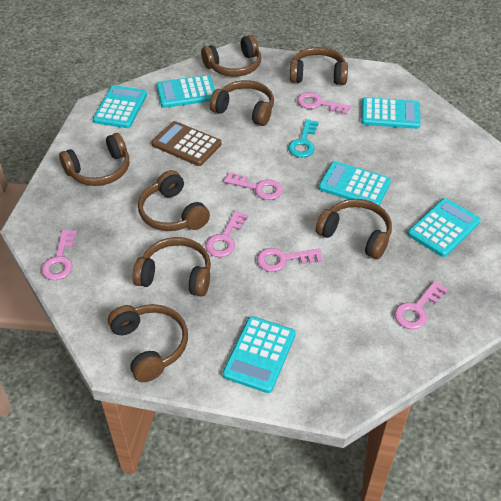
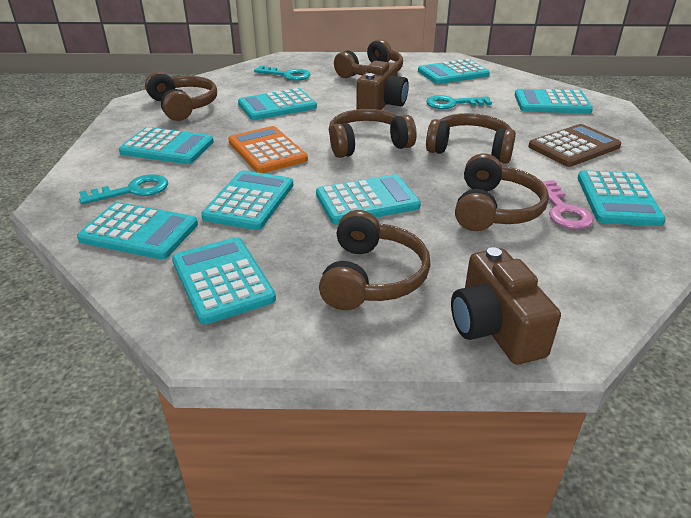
brown camera: none = 0 -> [356,61,409,110] [451,247,561,365] = 2
brown headphones: [59,133,129,186] [108,304,188,382] [133,237,211,296] [138,170,210,231] [201,35,261,77] [210,80,274,126] [290,47,348,85] [316,199,392,259] = 8 -> [145,71,217,121] [319,210,431,310] [329,109,417,158] [334,39,403,78] [426,113,516,164] [455,153,549,231] = 6
orange calculator: none = 0 -> [228,126,308,173] = 1
pink key: [41,229,77,280] [205,210,248,257] [224,172,283,200] [257,248,323,272] [297,92,351,115] [394,281,448,329] = 6 -> [542,180,594,229] = 1
turquoise calculator: [93,85,147,128] [156,75,215,108] [222,316,296,393] [318,161,391,205] [361,97,421,129] [408,198,481,257] = 6 -> [77,202,198,259] [119,127,214,164] [172,237,276,324] [201,170,293,230] [238,88,317,120] [316,174,421,225] [418,59,490,84] [515,89,593,113] [578,170,666,226] = 9
turquoise key: [288,119,319,157] = 1 -> [79,174,168,204] [254,66,311,81] [426,95,492,109] = 3

